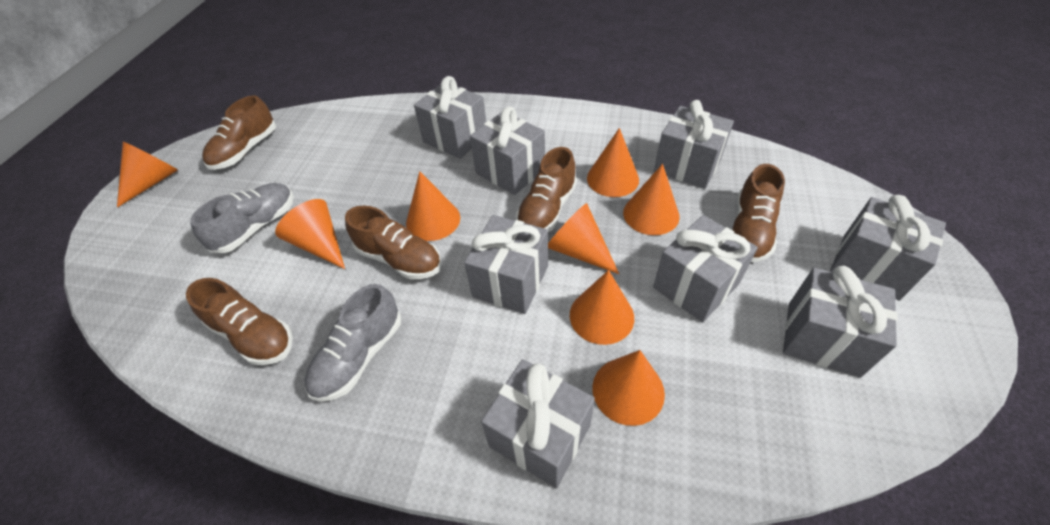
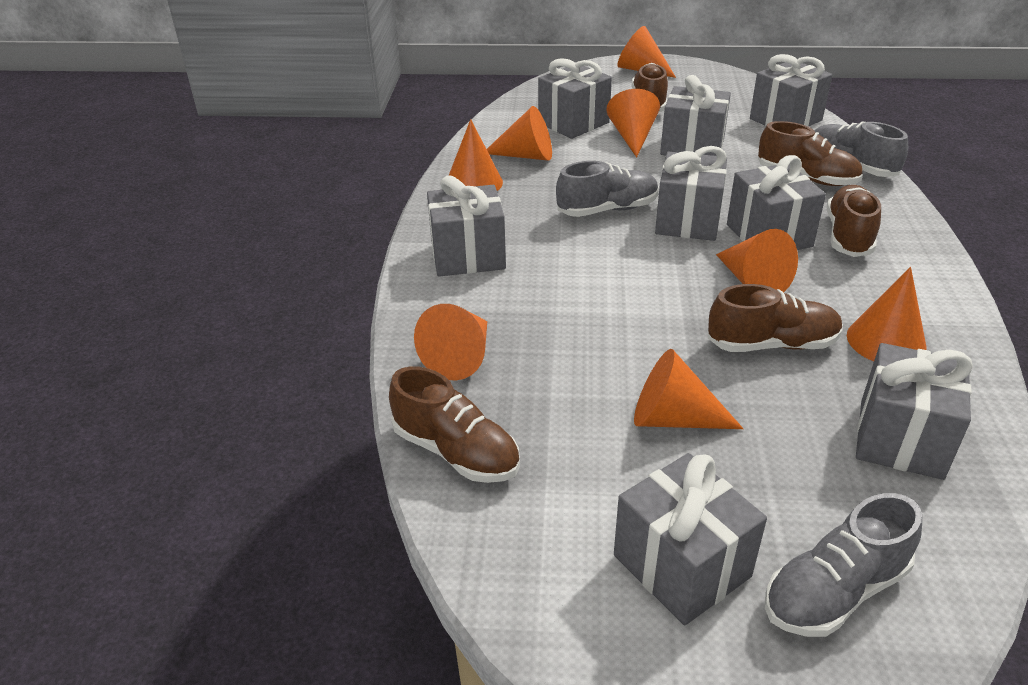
grey shoe: [190,183,294,253] [305,284,401,402] = 2 -> [556,161,659,217] [765,493,922,637] [814,121,908,177] = 3

